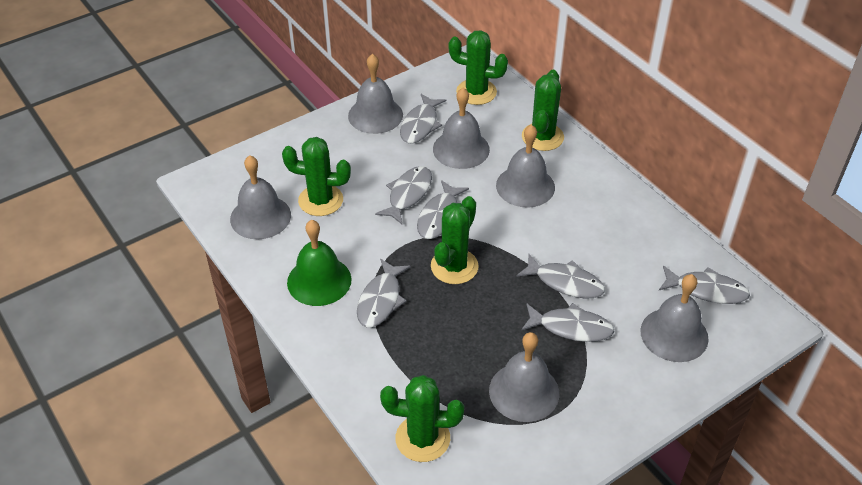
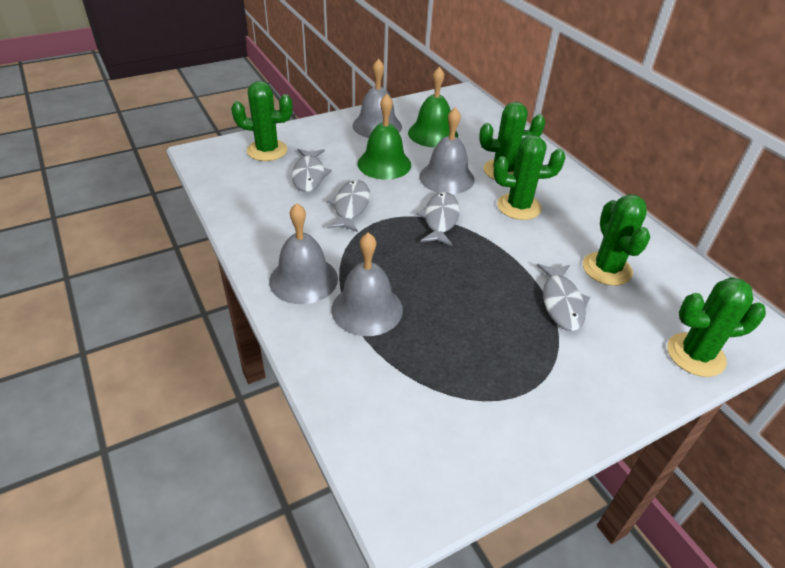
green bell: [287,220,352,306] = 1 -> [357,94,411,180] [408,67,458,147] = 2
grey bell: [230,155,291,239] [348,54,403,134] [433,88,490,169] [489,332,559,422] [496,124,555,208] [640,274,709,362] = 6 -> [269,203,338,304] [331,233,403,336] [352,59,402,138] [419,107,475,194] = 4
grey fish: [357,259,411,327] [375,166,432,224] [400,94,446,143] [417,180,469,239] [517,254,605,298] [521,303,614,342] [659,265,750,304] = 7 -> [292,149,332,192] [327,180,370,232] [417,192,460,246] [536,264,590,331] = 4

